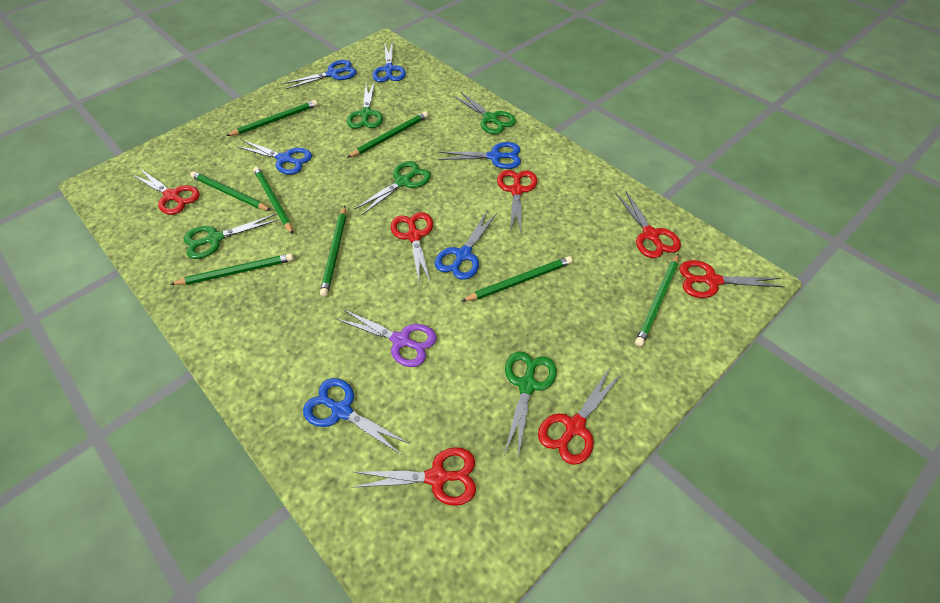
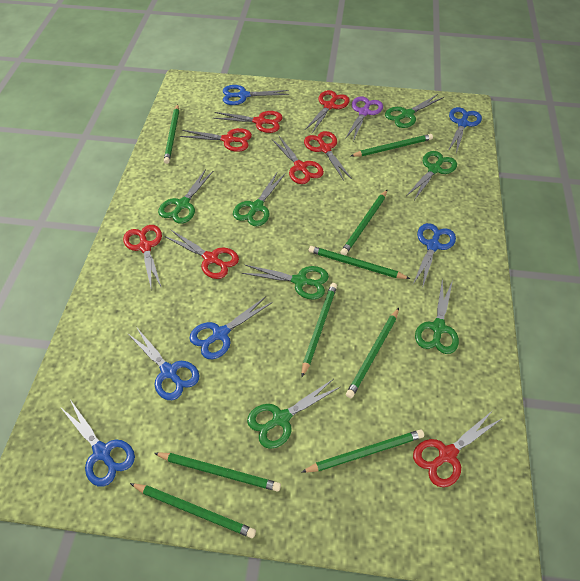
green pencil: [170,253,294,285] [190,171,271,211] [226,100,318,136] [253,166,293,234] [320,206,346,297] [347,112,428,158] [461,256,572,302] [635,253,679,347] = 8 -> [130,483,256,538] [154,452,281,492] [164,104,179,164] [302,283,337,377] [302,429,424,473] [309,246,410,279] [341,189,388,255] [346,308,399,398] [351,134,433,157] = 9
green scissors: [184,214,278,259] [347,83,383,129] [354,161,431,215] [454,91,516,134] [504,351,557,457] = 5 -> [158,169,213,224] [233,173,285,226] [242,265,329,300] [247,379,340,449] [385,94,444,128] [406,151,457,200] [415,278,459,354] = 7
red scissors: [133,169,200,215] [354,447,476,506] [391,212,433,283] [497,170,537,233] [538,368,621,465] [616,190,681,258] [679,260,785,298] = 7 -> [123,225,162,291] [164,229,239,279] [180,128,252,152] [213,111,283,133] [272,136,324,184] [304,131,352,181] [305,90,350,133] [413,411,503,487] = 8

